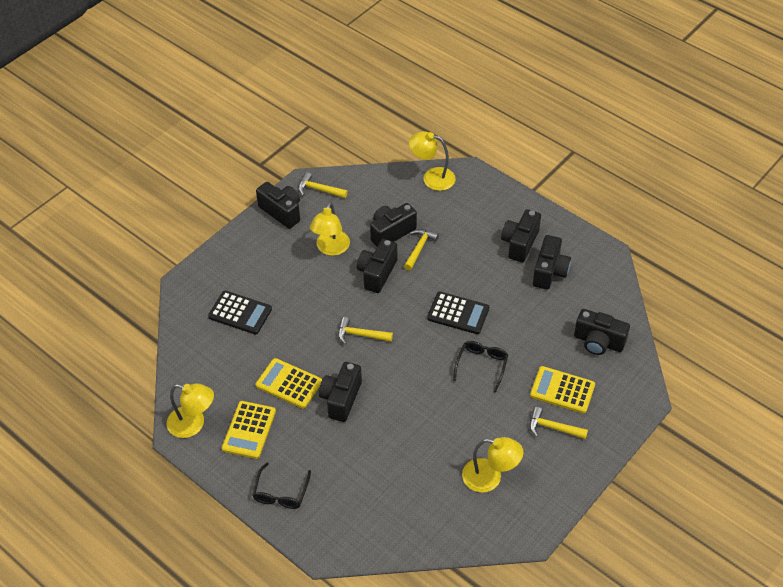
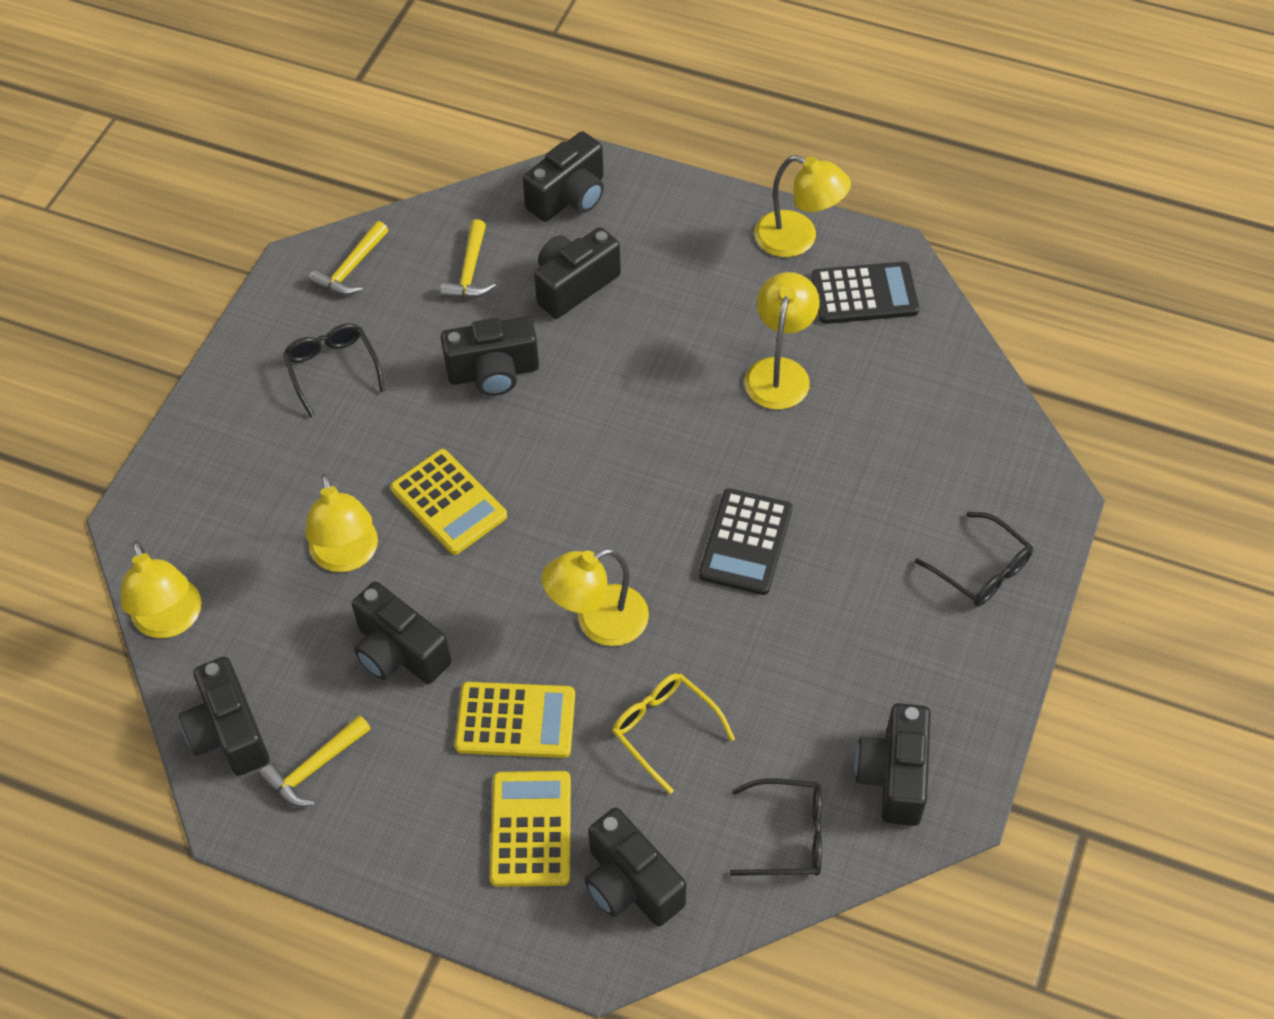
black glasses: [252,463,311,509] [453,341,508,393] = 2 -> [283,323,385,418] [730,778,822,876] [915,512,1033,606] = 3
yellow glasses: none = 0 -> [612,673,735,794] = 1
yellow hammer: [299,172,348,198] [338,317,393,345] [404,229,439,270] [530,407,588,439] = 4 -> [259,715,371,807] [309,221,388,296] [440,219,496,299] = 3
yellow lamp: [167,383,214,438] [310,202,350,256] [409,131,456,191] [462,437,524,493] = 4 -> [121,541,201,638] [305,474,378,572] [542,548,649,646] [744,272,820,410] [754,155,851,257] = 5

